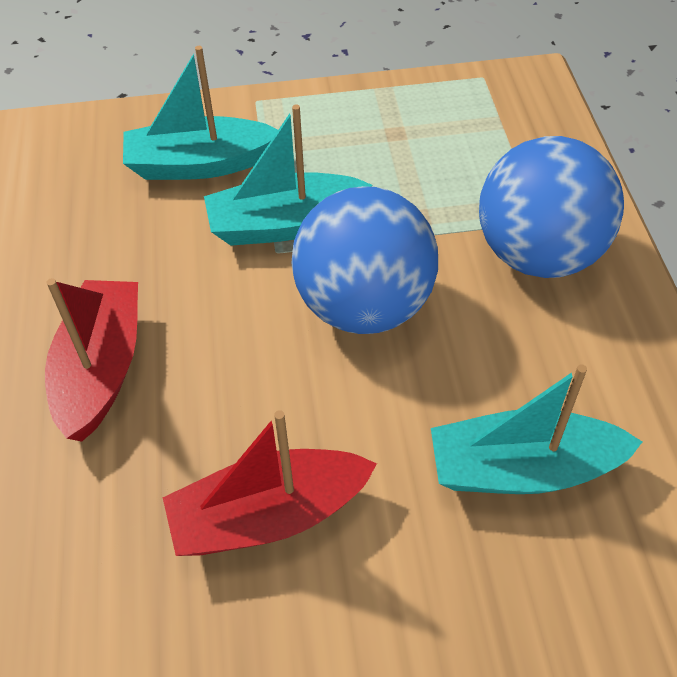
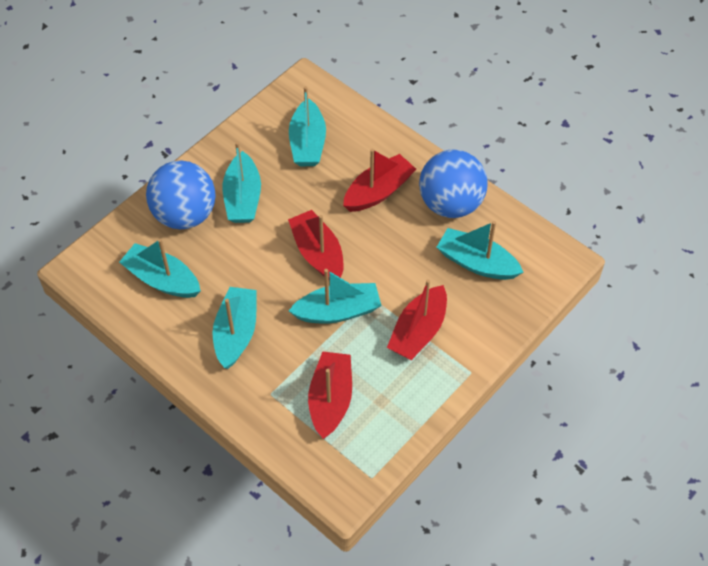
red boat: [45,278,138,442] [163,410,377,556] = 2 -> [288,210,344,280] [308,351,352,439] [343,149,416,212] [387,279,447,360] = 4
turquoise boat: [123,46,278,180] [204,105,372,246] [431,364,642,494] = 3 -> [119,239,201,298] [213,287,257,369] [222,142,261,223] [289,86,326,166] [289,269,381,324] [437,221,523,280] = 6

